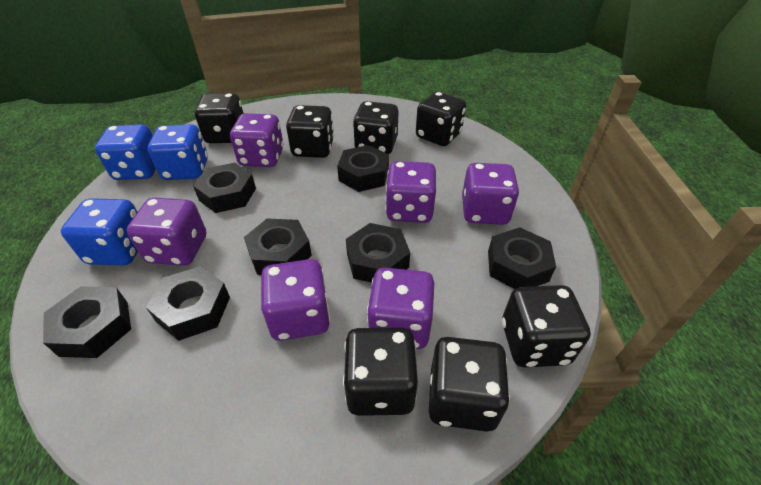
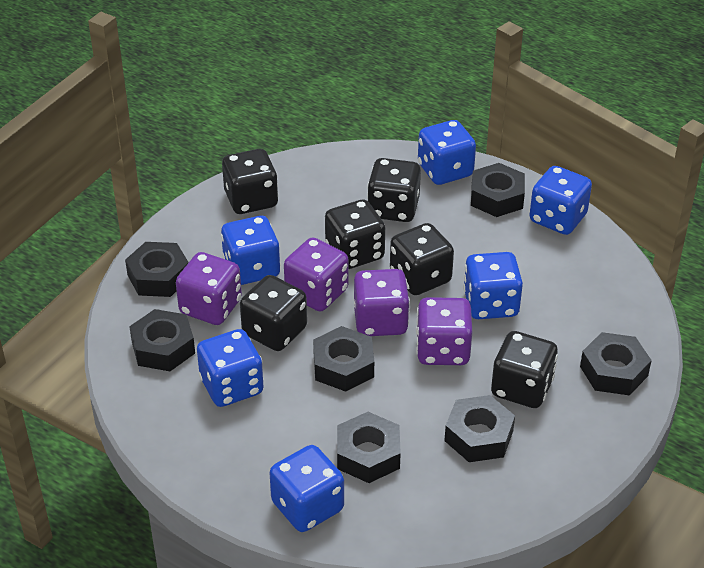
black dice: [195,93,244,143] [286,105,334,158] [343,327,418,416] [353,101,398,154] [416,92,466,146] [429,337,510,432] [502,285,591,368] = 7 -> [222,149,278,214] [240,275,307,351] [325,200,385,269] [367,158,421,222] [390,223,454,295] [491,331,558,408] = 6
blue dice: [61,198,138,265] [95,124,156,180] [147,124,208,180] = 3 -> [197,329,264,407] [221,216,281,285] [270,445,344,532] [418,120,476,185] [463,252,523,319] [529,166,592,235] = 6
purple dice: [127,198,206,266] [230,113,284,167] [261,259,330,341] [367,268,434,349] [385,161,436,223] [462,163,519,225] = 6 -> [176,252,242,325] [284,238,349,311] [354,269,410,336] [416,297,472,365] = 4

